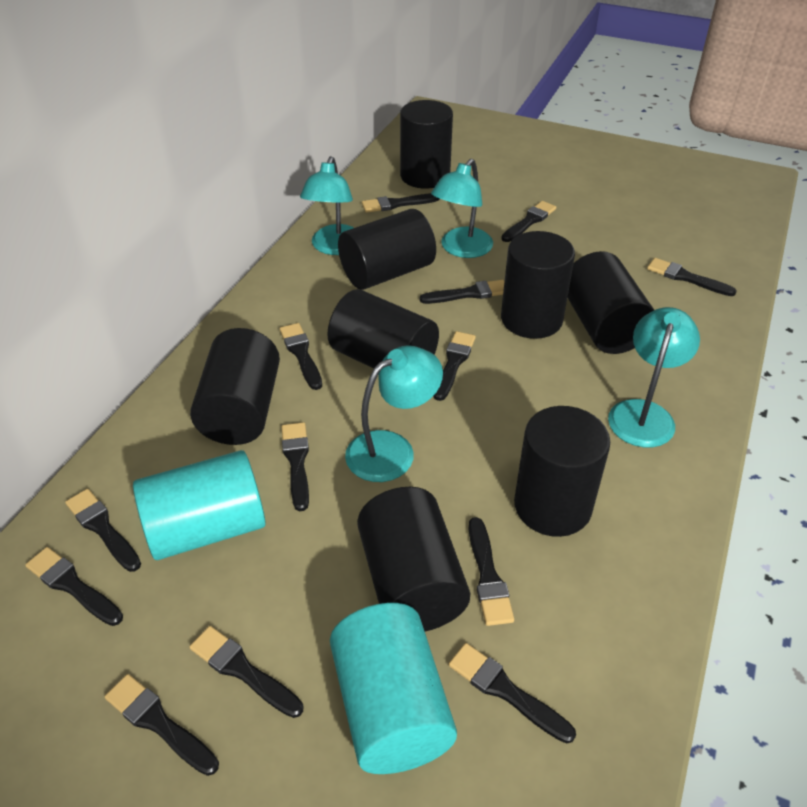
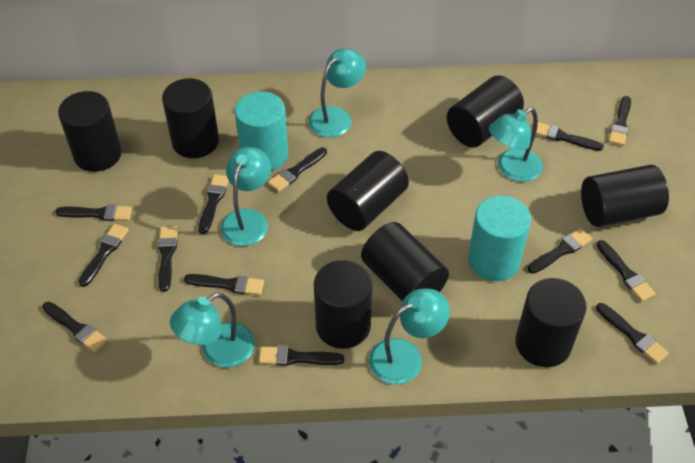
turquoise lamp: [300,156,354,255] [345,345,443,482] [431,159,493,258] [608,307,700,447] = 4 -> [170,292,255,368] [221,147,271,246] [308,48,366,138] [369,288,450,385] [489,107,543,182] = 5

